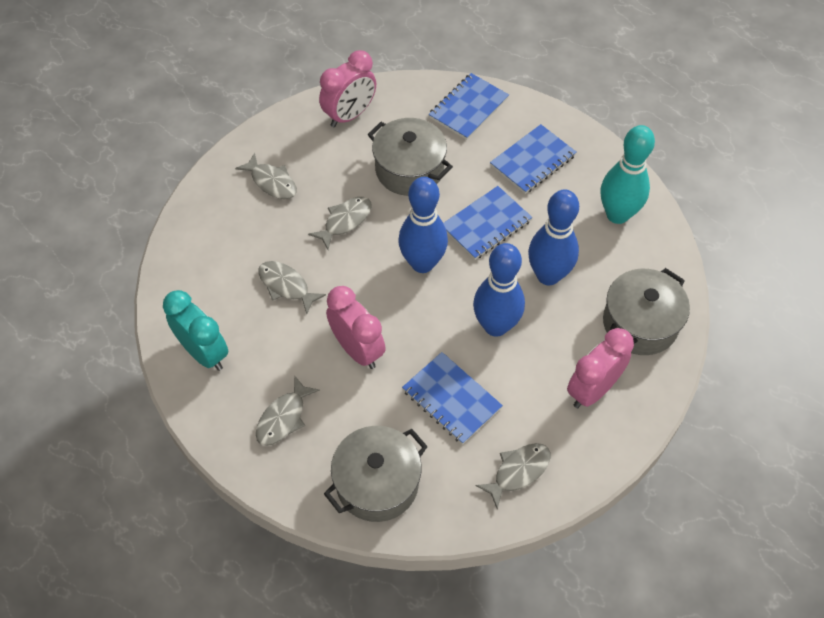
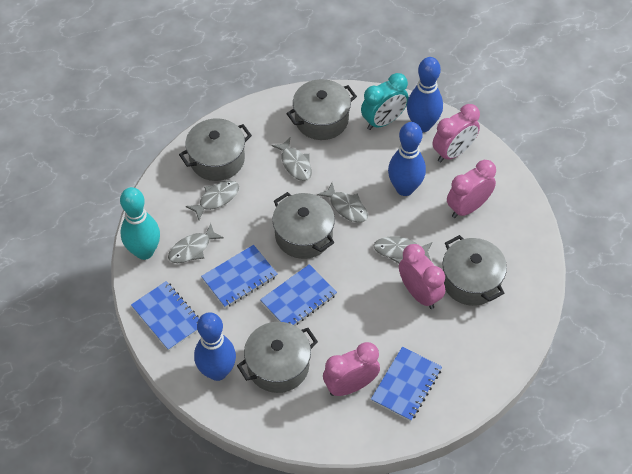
grey pot: [324,426,428,522] [368,118,453,196] [603,268,690,355] = 3 -> [179,118,252,181] [237,322,318,393] [272,192,335,259] [286,79,357,140] [443,235,507,306] = 5
pink clock: [319,50,376,127] [326,286,386,369] [567,328,634,408] = 3 -> [323,342,380,396] [399,244,445,309] [433,104,480,162] [447,160,496,218] = 4

